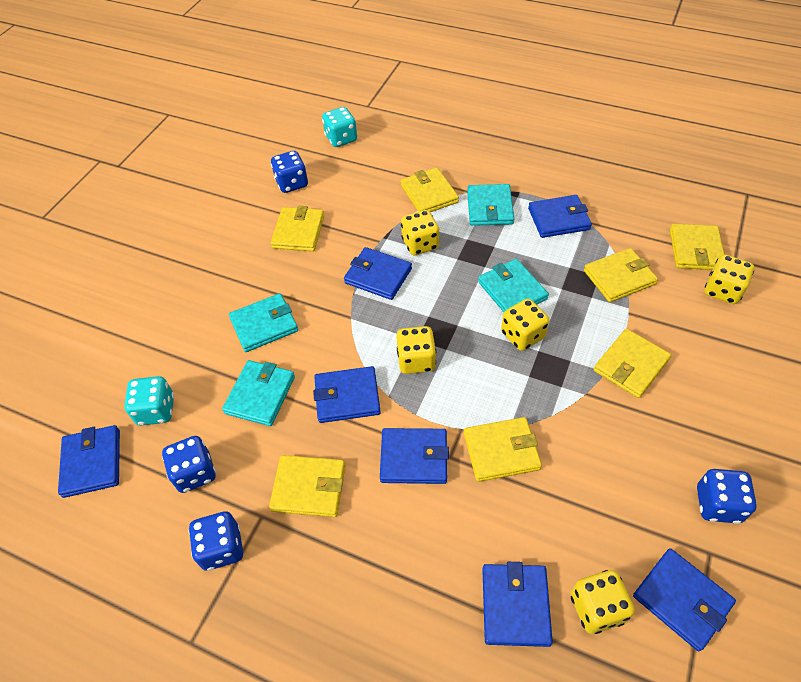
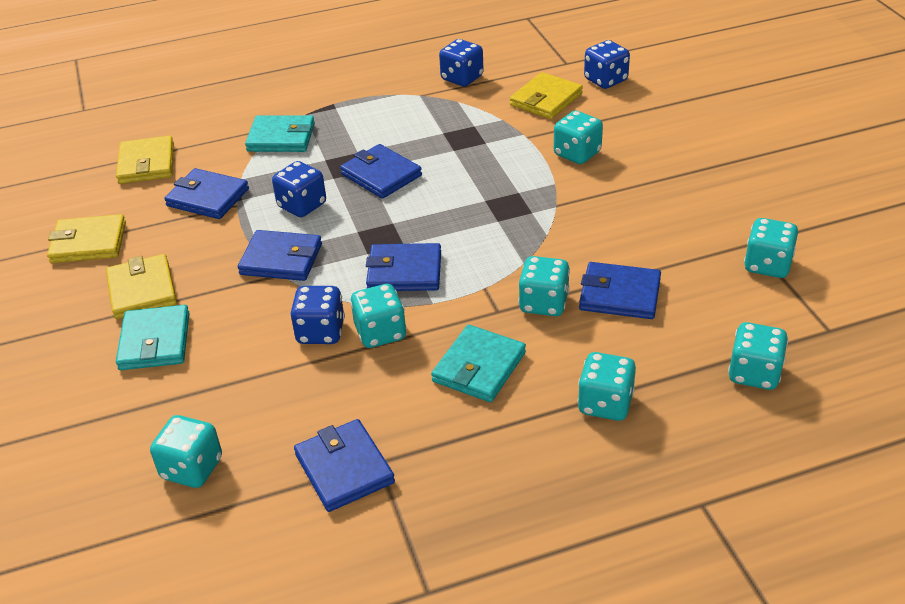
blue wallet: [58,425,120,498] [313,366,381,423] [344,247,412,300] [380,428,449,484] [482,562,553,647] [528,195,592,238] [633,548,736,651] = 7 -> [164,168,249,219] [238,230,322,281] [294,419,395,512] [340,144,422,199] [366,243,441,291] [579,262,661,319] = 6
turquoise dice: [124,376,174,426] [322,107,357,147] = 2 -> [150,415,222,488] [350,284,407,348] [518,256,570,316] [554,111,603,164] [577,352,636,421] [728,322,788,390] [744,218,798,278] = 7
turquoise wallet: [222,360,295,426] [229,293,298,352] [467,184,514,226] [478,259,549,312] = 4 -> [116,305,189,370] [245,115,315,152] [431,325,526,402] = 3
yellow dice: [396,326,436,374] [401,210,439,255] [501,299,549,351] [571,570,635,634] [705,254,754,304] = 5 -> none = 0
yellow wallet: [269,455,346,517] [271,206,324,251] [401,168,459,212] [464,417,542,482] [584,248,658,302] [594,329,671,398] [670,224,724,270] = 7 -> [47,214,126,263] [106,254,177,319] [116,136,174,184] [510,72,583,119] = 4

